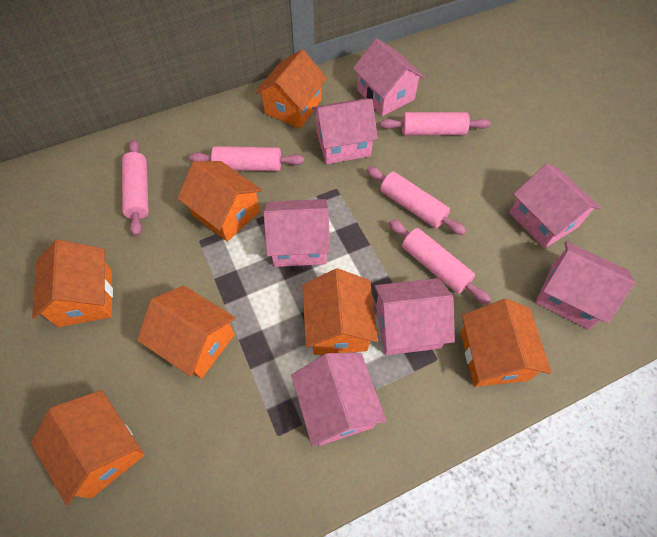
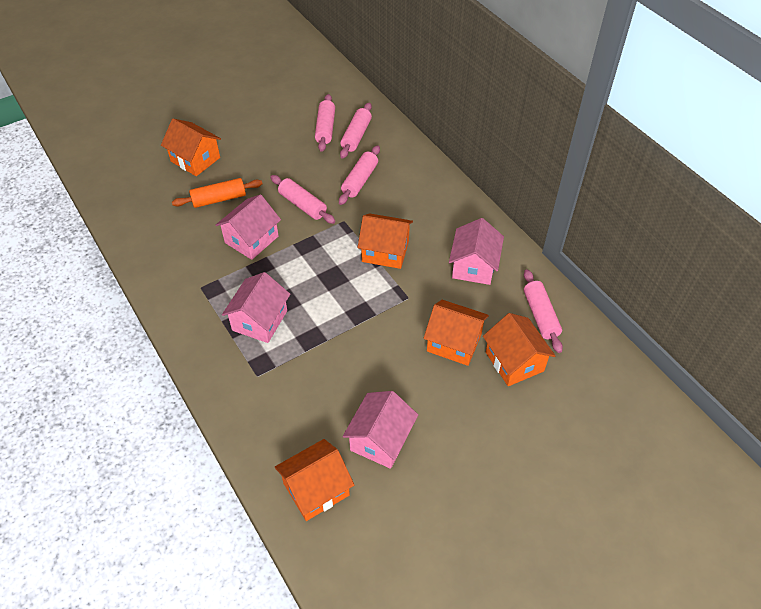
orange house: [31,390,144,506] [32,239,113,327] [137,286,236,379] [177,161,262,242] [255,49,327,128] [302,268,378,355] [461,299,551,387] = 7 -> [161,119,221,176] [275,439,354,521] [358,213,413,269] [424,300,489,366] [483,313,555,386] = 5
orange rolling pin: none = 0 -> [172,178,263,208] = 1
pink house: [263,199,330,267] [291,353,386,446] [312,99,378,164] [353,38,425,116] [374,278,455,355] [509,163,601,248] [535,242,635,330] = 7 -> [216,194,281,260] [222,272,290,343] [343,391,418,469] [449,218,504,285] = 4

